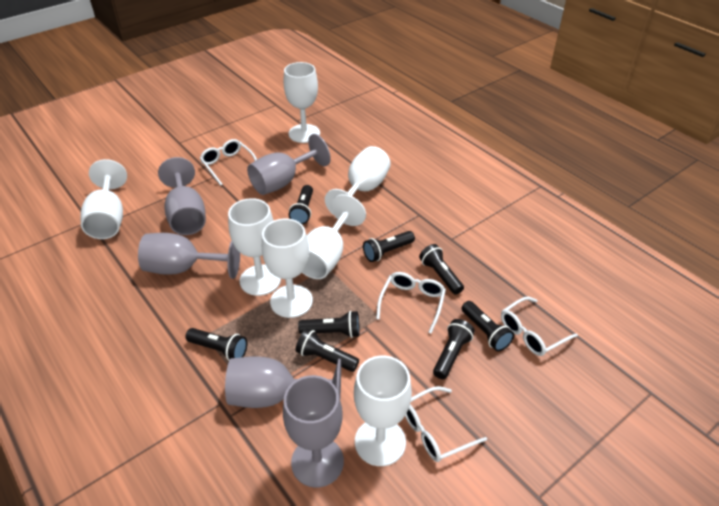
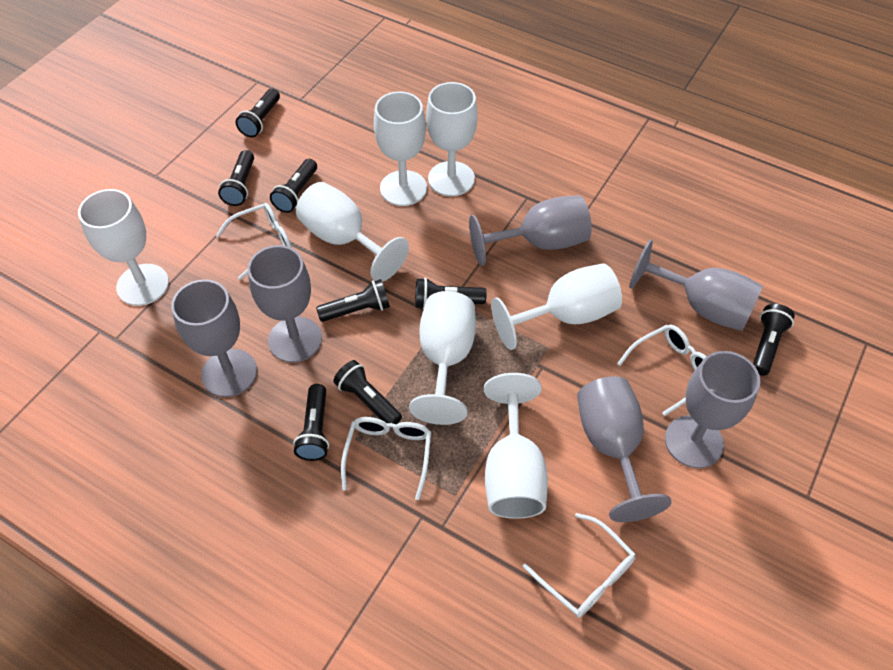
grey goblet: [138,233,240,279] [158,157,206,235] [225,356,341,408] [247,134,331,195] [283,375,344,488] = 5 -> [171,279,257,397] [248,245,322,363] [469,195,592,266] [577,376,671,522] [629,239,763,331] [665,351,760,468] = 6

